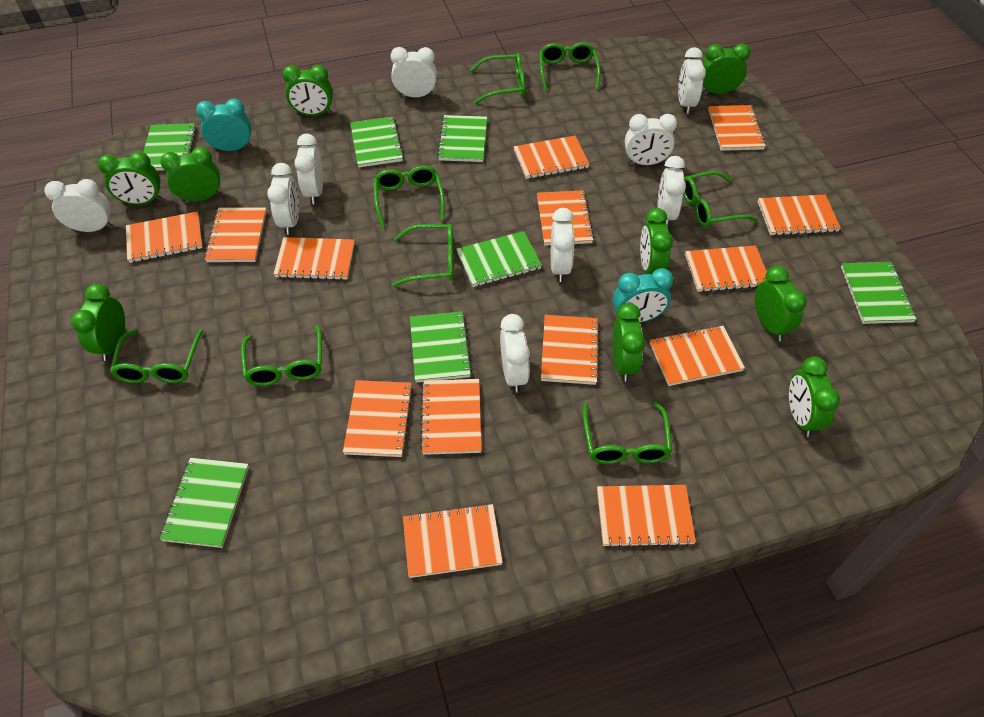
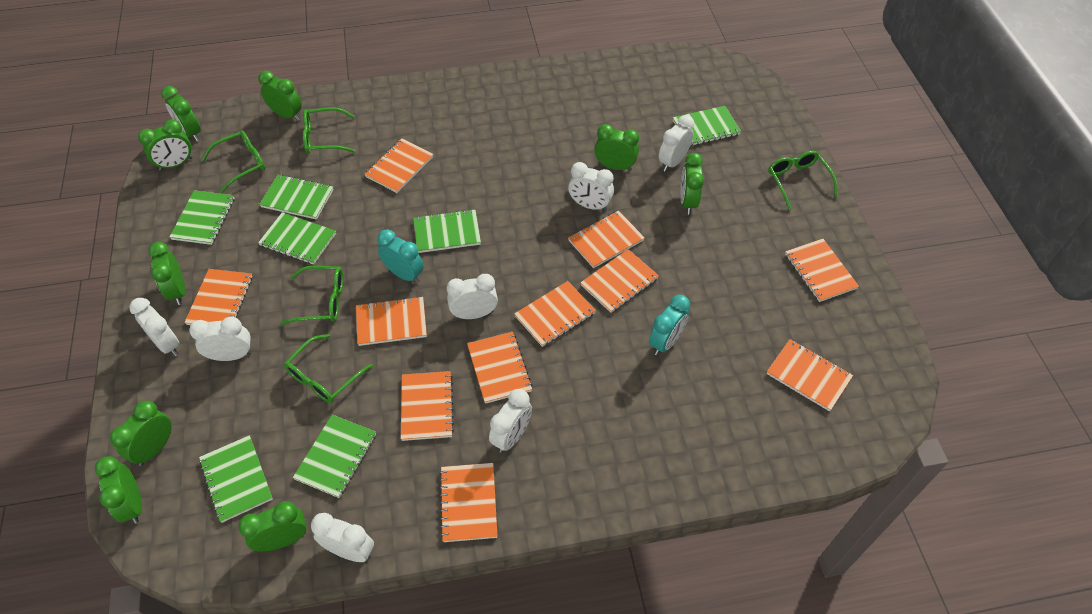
green glasses: [110,329,204,383] [241,325,322,386] [374,166,445,228] [392,224,454,287] [470,53,525,104] [539,42,600,92] [583,402,672,464] [683,171,758,228] = 8 -> [201,130,265,193] [280,266,343,325] [284,334,373,403] [303,107,356,154] [768,151,838,210] = 5
orange notebook: [126,211,203,263] [204,207,267,262] [274,237,355,280] [343,380,413,457] [403,503,503,578] [420,379,482,455] [514,136,590,179] [537,190,594,246] [541,315,600,385] [597,485,696,548] [650,325,745,386] [685,245,767,292] [708,105,766,151] [758,194,841,236] = 14 -> [184,269,252,325] [356,296,427,346] [364,139,434,193] [401,371,454,441] [439,463,497,542] [467,332,532,404] [514,281,596,347] [568,211,645,268] [580,249,659,313] [766,339,853,411] [785,239,859,302] = 11
white clock: [44,179,113,232] [267,163,299,235] [294,134,323,204] [391,47,437,97] [500,314,530,393] [551,208,575,282] [625,114,677,165] [658,156,686,227] [678,47,706,114] = 9 -> [130,298,179,356] [189,317,252,361] [311,513,374,562] [447,274,498,319] [489,389,532,453] [568,162,614,211] [659,115,694,172] = 7

